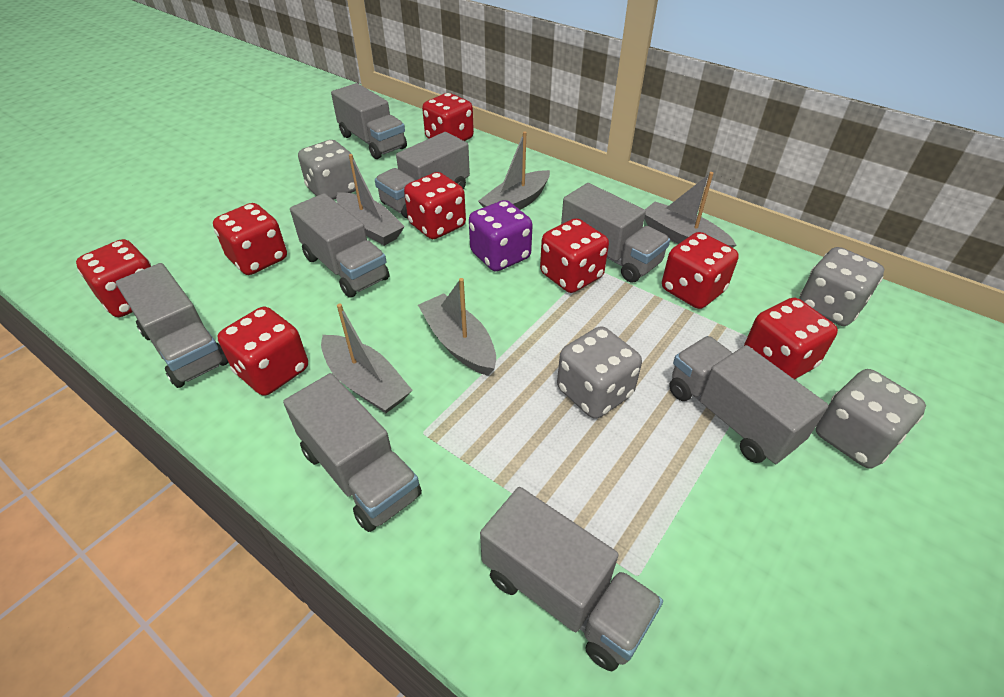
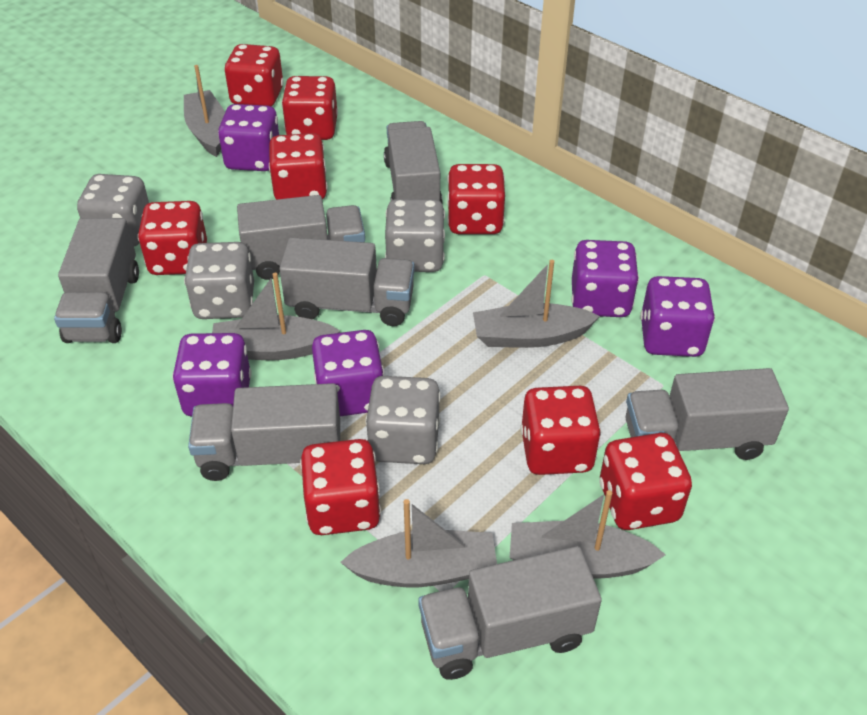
grey truck: [116,263,229,388] [283,373,422,532] [290,193,389,298] [331,83,407,159] [375,132,470,218] [480,487,663,671] [561,183,670,283] [669,336,828,464] = 8 -> [54,218,139,343] [188,383,340,481] [237,195,365,280] [279,237,415,326] [384,121,442,203] [418,546,602,680] [626,368,789,460] = 7
purple dice: [469,200,533,271] = 1 -> [172,333,252,417] [218,104,279,171] [312,330,384,416] [572,240,639,317] [640,276,715,357] = 5

